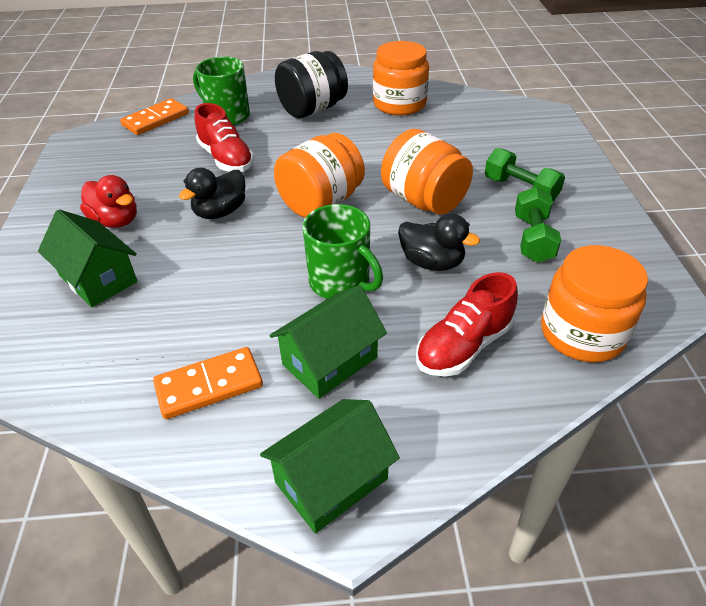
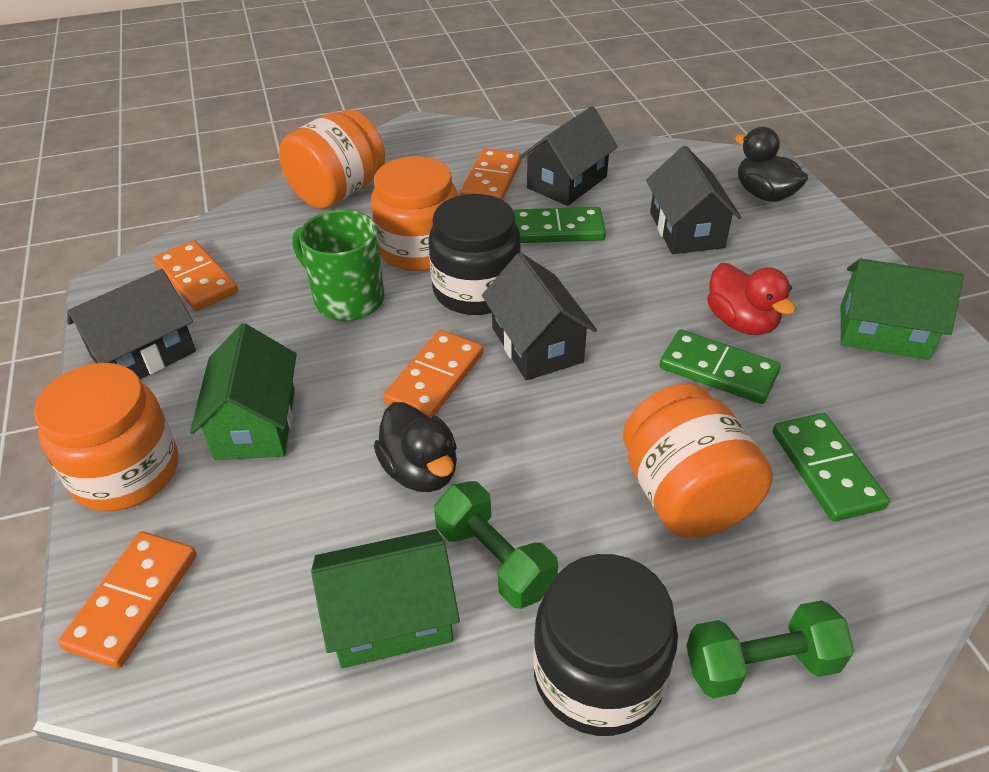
black house: none = 0 -> [67,269,196,379] [482,253,597,380] [519,106,618,206] [646,146,741,254] = 4
black jar: [275,51,348,118] = 1 -> [428,194,521,315] [533,554,678,736] = 2
green domino: none = 0 -> [513,207,606,243] [659,330,781,404] [773,413,890,522] = 3
green mug: [193,57,250,125] [303,204,383,299] = 2 -> [292,210,385,321] = 1
orange domino: [120,98,189,135] [153,347,263,419] = 2 -> [58,531,197,669] [153,240,238,311] [383,330,483,418] [460,148,522,200] = 4
red shoe: [195,103,254,172] [416,272,518,376] = 2 -> none = 0

